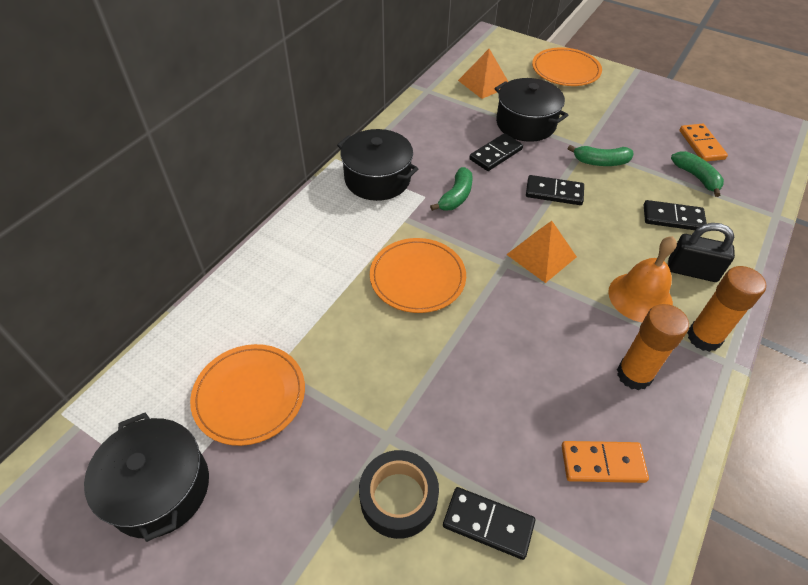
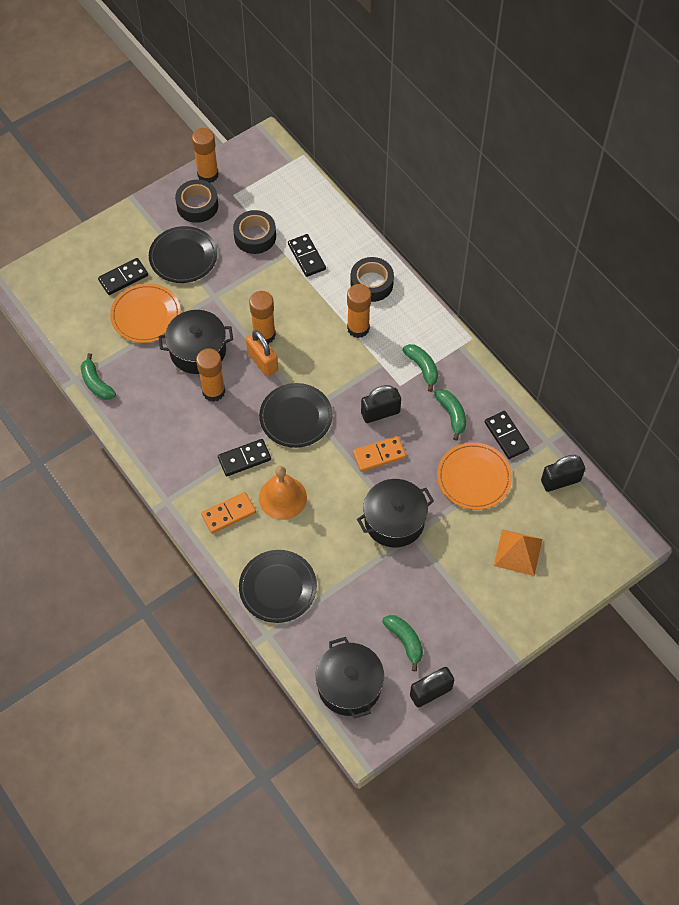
black padlock: [668,223,735,282] = 1 -> [361,385,401,423] [410,667,454,707] [541,455,585,492] = 3
black plate: none = 0 -> [149,226,217,283] [239,550,317,623] [259,383,333,448] = 3
black tape: [359,450,439,539] = 1 -> [175,180,218,223] [233,210,276,254] [350,257,394,302] = 3
green banana: [430,167,473,211] [567,145,634,166] [671,151,724,197] = 3 -> [81,353,116,400] [382,615,423,671] [402,344,438,392] [434,389,466,441] = 4
orange glue stick: [617,304,689,391] [687,266,766,352] = 2 -> [192,128,219,183] [196,348,225,402] [249,291,276,344] [347,284,371,338] = 4
orange padlock: none = 0 -> [246,330,278,377] = 1
orange plate: [190,344,305,446] [370,238,466,313] [532,48,602,86] = 3 -> [110,283,181,343] [437,442,512,510] = 2
orange pyramid: [458,49,508,99] [506,221,577,283] = 2 -> [494,529,543,576] = 1

